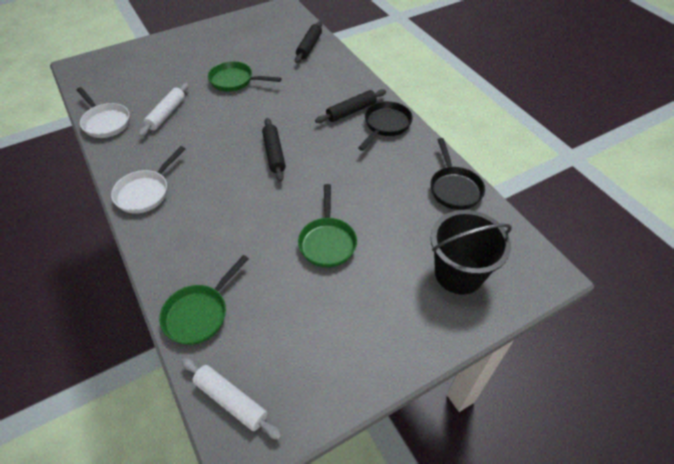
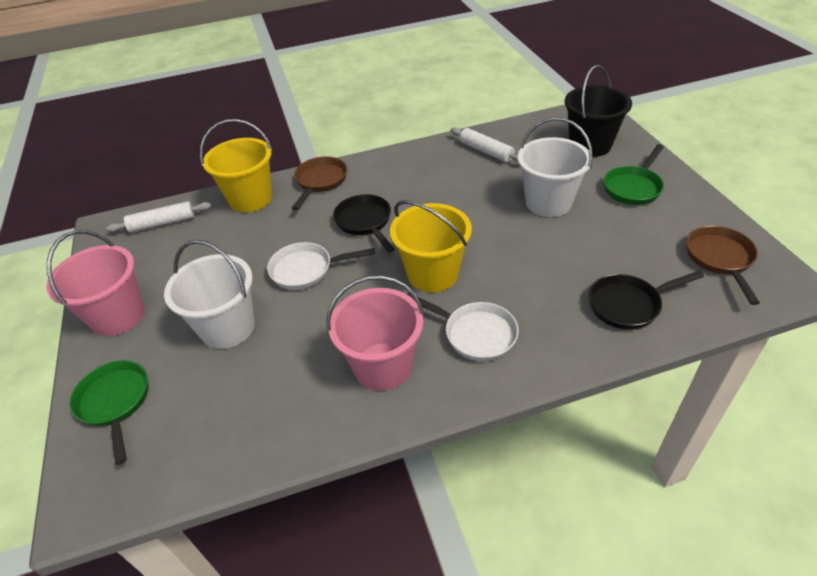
black rolling pin: [262,118,286,182] [295,21,322,63] [315,89,386,123] = 3 -> none = 0
brown pan: none = 0 -> [292,156,347,210] [686,226,760,305] = 2
green pan: [159,255,249,345] [208,61,282,92] [298,184,357,268] = 3 -> [70,360,149,465] [604,144,664,205] = 2
pink bucket: none = 0 -> [46,230,145,336] [326,275,424,391] = 2
white bucket: none = 0 -> [164,240,255,349] [518,117,593,217] = 2
yellow bucket: none = 0 -> [200,119,272,212] [390,200,472,293] = 2

